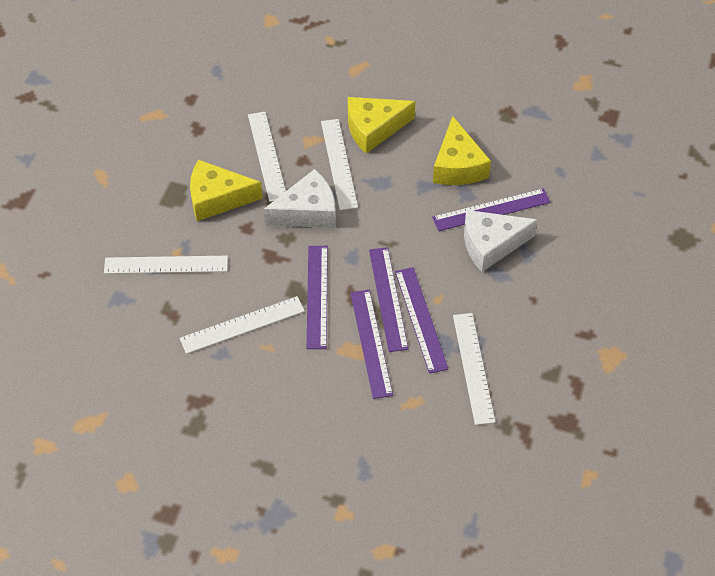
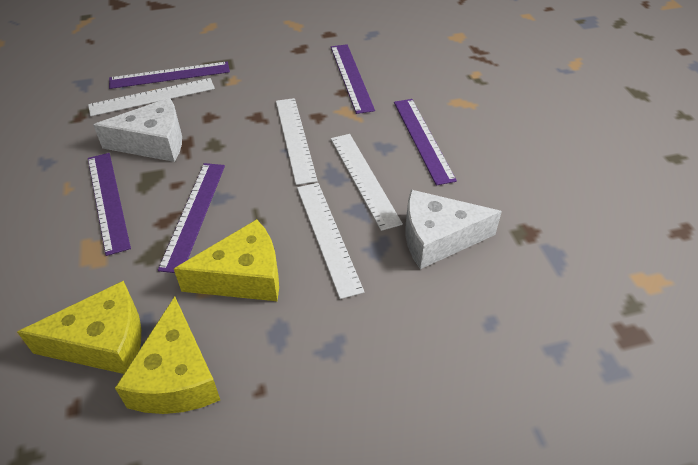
white ruler: [104,256,228,274] [180,296,305,354] [248,112,286,202] [321,119,358,210] [453,313,495,425] = 5 -> [88,78,215,116] [276,98,318,185] [297,183,364,299] [331,134,403,231] = 4

